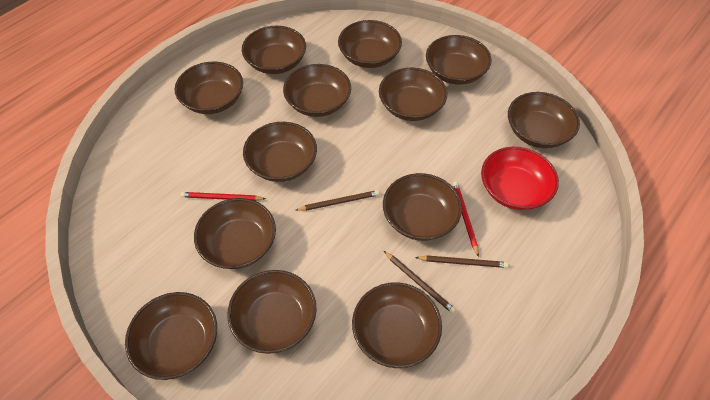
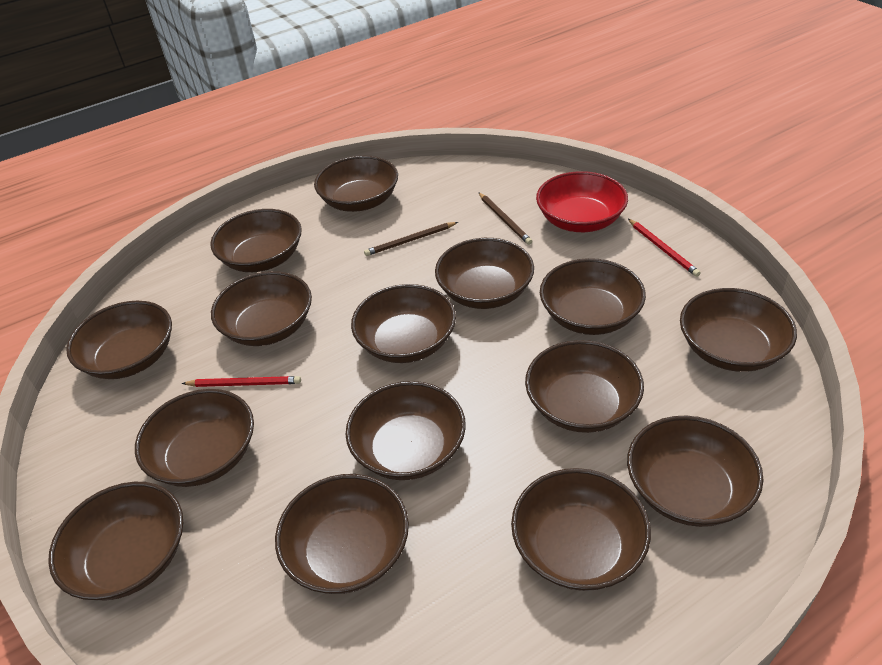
brown bowl: [125,292,217,380] [175,62,243,114] [194,198,276,269] [227,270,316,354] [242,26,306,74] [243,122,317,182] [283,64,351,117] [338,20,402,68] [352,282,442,368] [379,68,447,121] [383,173,462,241] [426,35,492,85] [508,92,580,148] = 13 -> [48,482,183,600] [66,301,172,379] [135,389,254,487] [210,209,302,272] [211,271,312,346] [275,474,409,594] [314,156,398,212] [345,381,466,480] [351,284,456,363] [435,238,534,309] [511,468,651,591] [525,340,644,433] [540,258,646,335] [627,416,763,527] [680,288,797,372] = 15
brown pencil: [296,190,380,211] [384,251,456,314] [415,255,509,268] = 3 -> [364,222,458,256] [479,193,533,245] = 2

